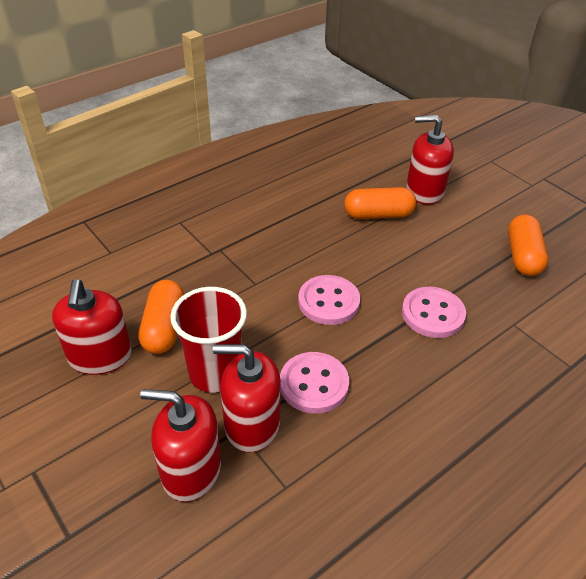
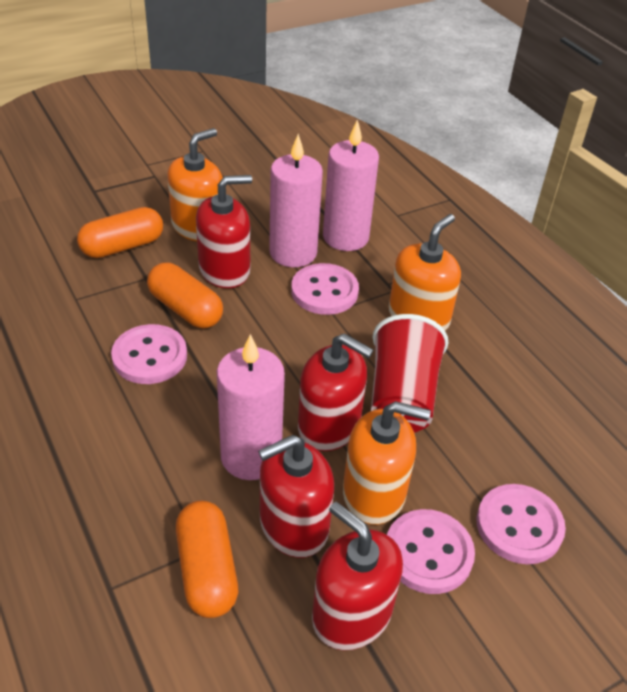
orange soap dispenser: none = 0 -> [167,128,223,241] [343,401,431,525] [389,214,461,331] = 3
pink button: [280,352,349,414] [298,275,360,325] [402,287,466,338] = 3 -> [111,324,187,384] [291,263,359,315] [387,509,475,594] [476,484,566,564] = 4
pink candle: none = 0 -> [217,334,285,480] [269,134,323,267] [323,119,379,251] = 3

